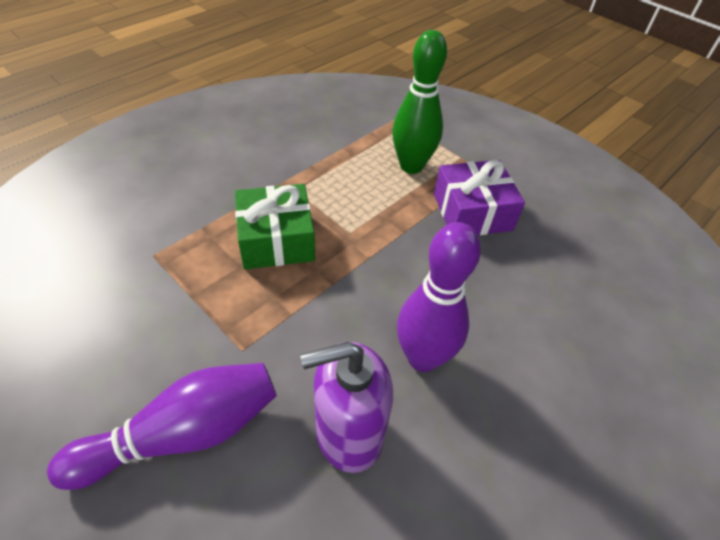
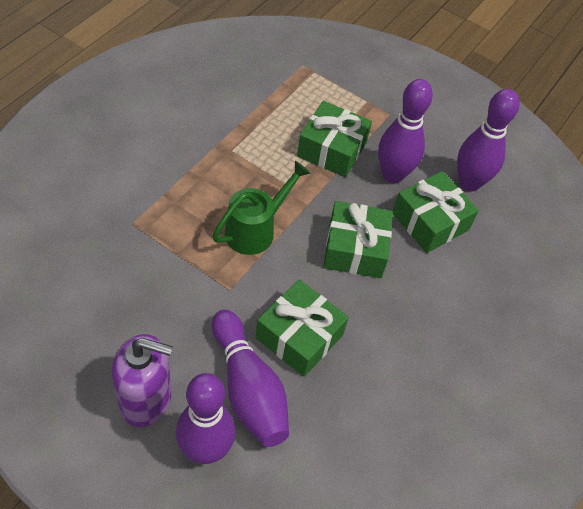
green bowling pin: [392,30,447,174] = 1 -> none = 0
green gift: [235,184,315,269] = 1 -> [255,279,349,377] [297,101,372,177] [323,201,393,278] [393,171,479,253] = 4
green watering can: none = 0 -> [213,161,311,255] = 1
purple bowling pin: [47,363,277,490] [397,222,481,372] = 2 -> [176,373,236,464] [212,310,289,447] [378,79,433,183] [457,89,519,192] = 4
purple gift: [434,160,525,235] = 1 -> none = 0

